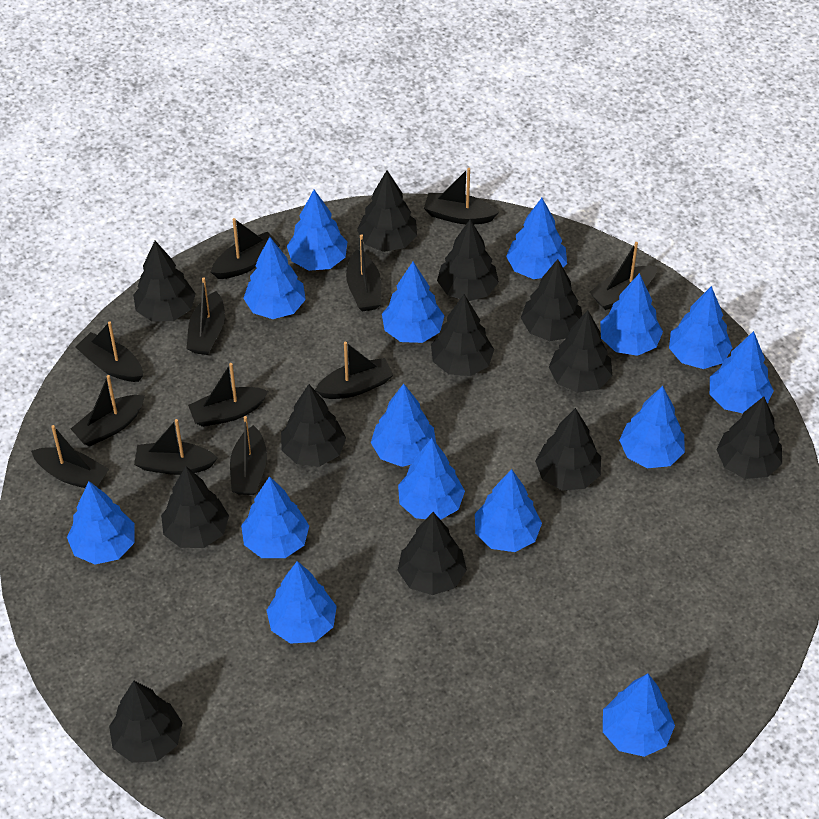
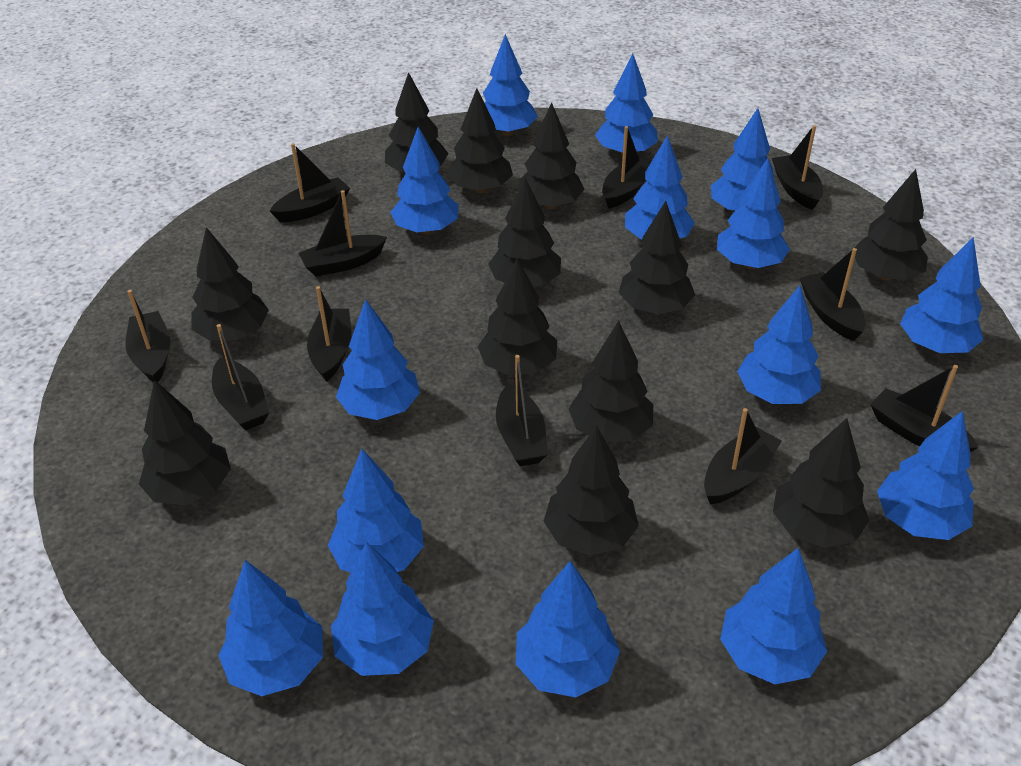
black boat: [31,425,109,488] [71,375,145,446] [76,321,143,382] [134,419,217,475] [187,277,225,355] [188,363,268,427] [211,218,280,279] [230,416,267,495] [315,342,393,399] [346,234,381,311] [424,168,499,224] [590,242,657,310] = 12 -> [125,290,170,383] [212,324,269,430] [270,143,350,222] [298,190,387,277] [307,286,351,382] [496,355,547,466] [602,126,651,209] [704,408,782,505] [772,125,823,210] [800,248,865,341] [870,365,978,452] = 11

